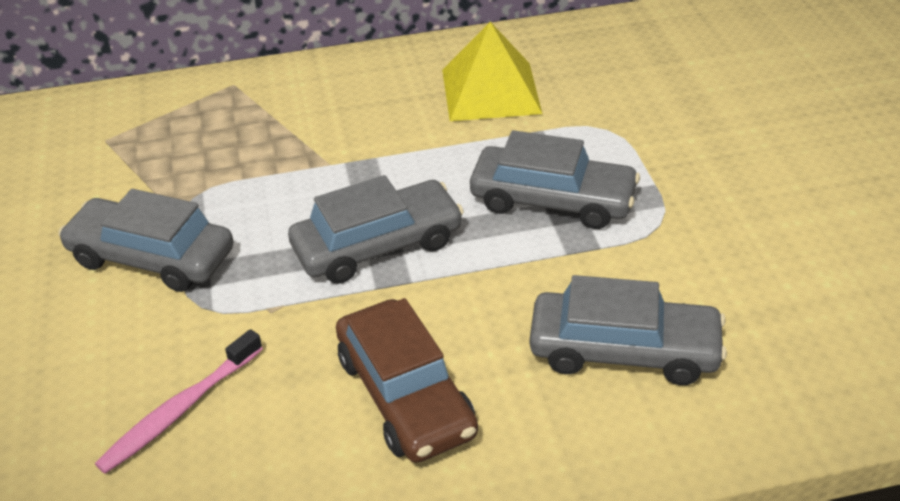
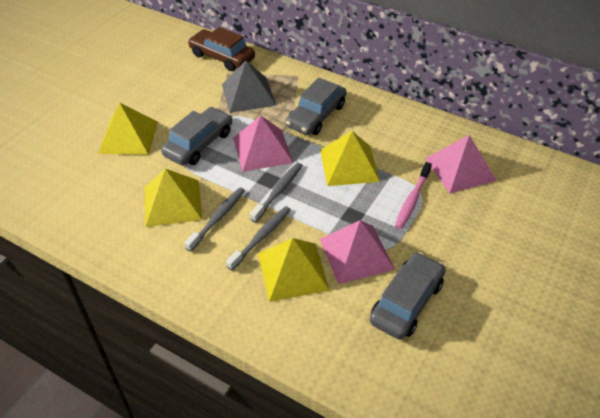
grey car: [58,189,233,292] [288,175,464,284] [470,130,640,229] [530,275,727,385] = 4 -> [161,107,232,166] [286,78,346,135] [370,252,445,340] = 3
grey pyramid: none = 0 -> [222,61,276,113] = 1
grey toothbrush: none = 0 -> [184,187,245,252] [226,206,291,270] [250,163,303,222] = 3
pink pyramid: none = 0 -> [233,116,293,172] [320,220,395,284] [425,135,497,193] = 3
yellow pyramid: [442,22,542,121] = 1 -> [98,103,158,155] [145,169,202,227] [258,238,330,302] [320,131,380,186] = 4

